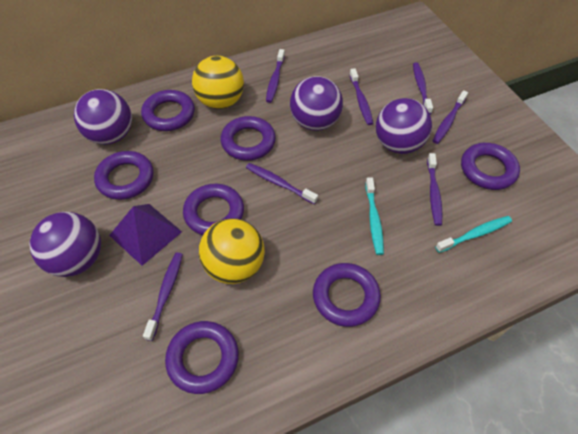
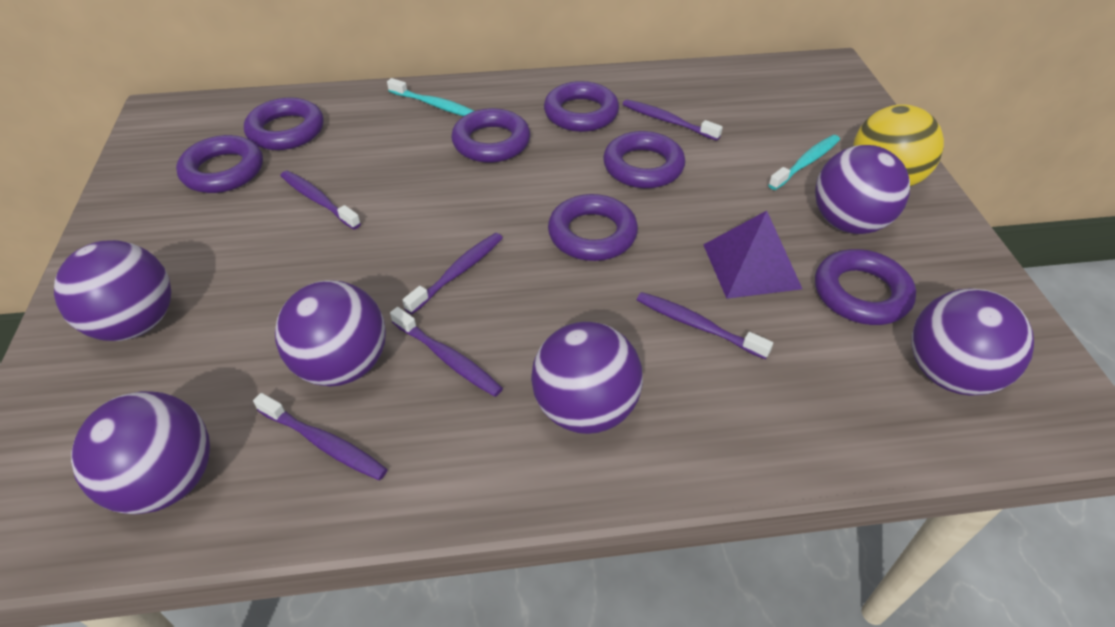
purple ball: [29,212,101,277] [74,89,132,145] [290,76,343,131] [376,98,432,154] = 4 -> [54,240,171,341] [71,391,210,514] [275,280,386,387] [531,322,643,434] [815,145,910,234] [911,288,1034,396] = 6
purple toothbrush: [143,252,183,341] [246,163,318,204] [266,49,285,103] [349,68,373,125] [413,62,433,114] [427,153,442,226] [433,90,468,144] = 7 -> [253,393,388,480] [281,170,361,230] [390,307,503,397] [402,233,503,314] [623,99,723,141] [637,292,773,359] = 6
yellow ball: [192,56,244,109] [199,218,265,284] = 2 -> [853,104,944,187] = 1

